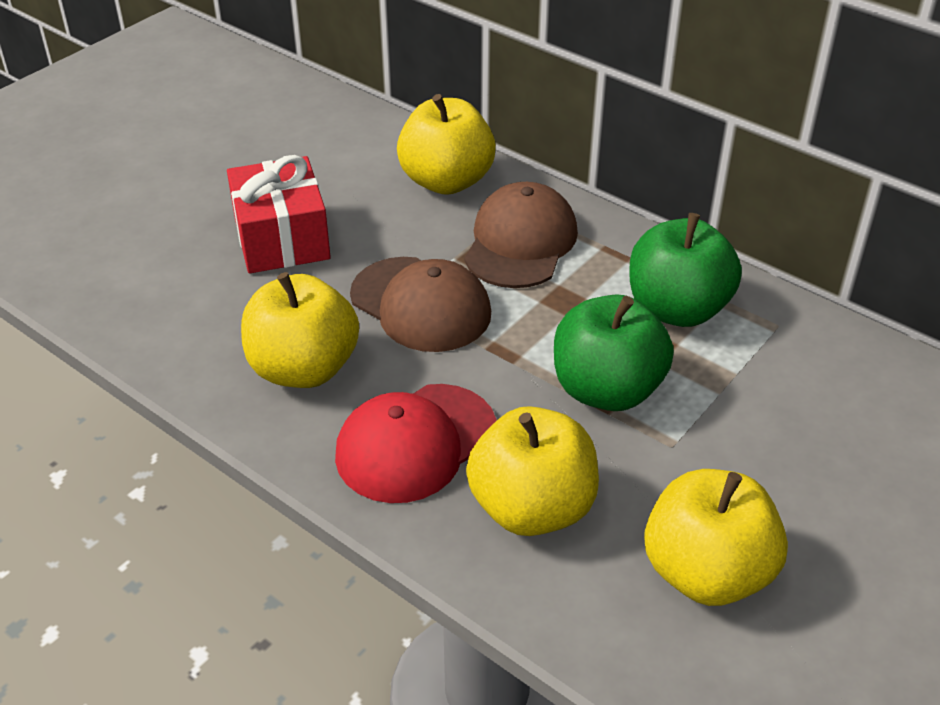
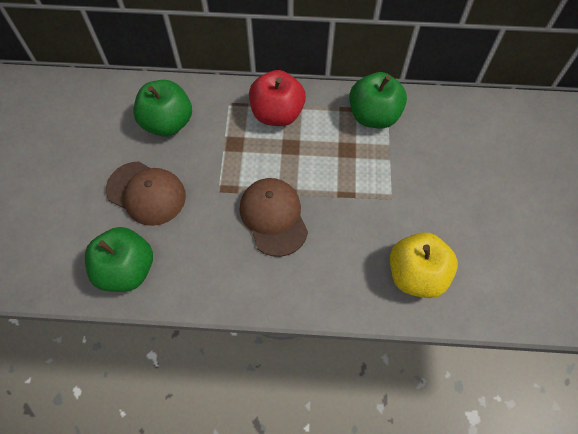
green apple: [554,294,674,411] [630,213,742,327] = 2 -> [85,227,153,292] [133,80,192,137] [349,72,407,128] = 3
red apple: none = 0 -> [249,70,306,126] = 1
red cap: [335,384,496,503] = 1 -> none = 0
red gift: [227,155,331,274] = 1 -> none = 0
yellow apple: [241,272,359,388] [397,94,496,195] [466,406,599,536] [644,469,788,606] = 4 -> [390,232,458,298] = 1

